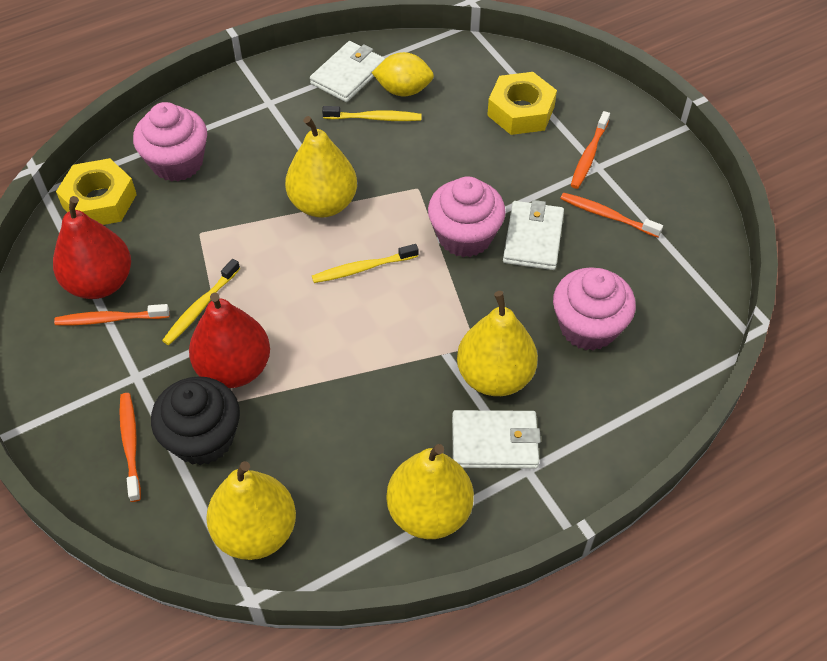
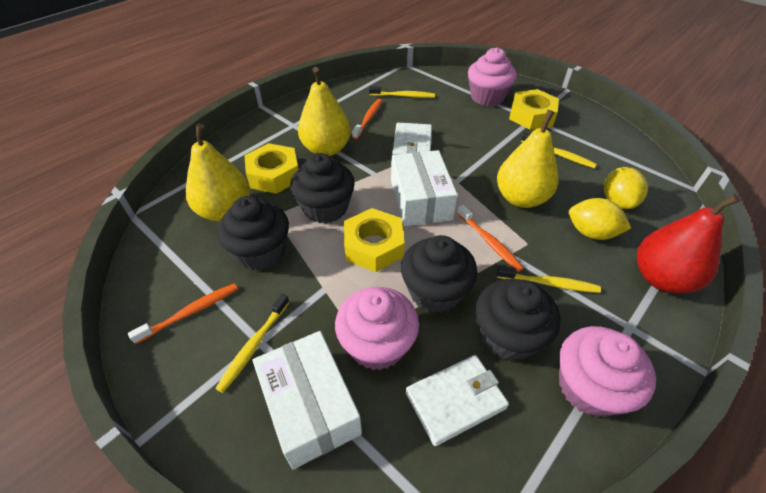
black cupcake: [151,376,240,465] = 1 -> [217,196,289,270] [290,153,355,224] [401,235,477,313] [476,279,560,361] = 4
orange toothbrush: [54,304,170,325] [119,393,141,502] [560,192,663,237] [571,111,610,189] = 4 -> [128,283,238,344] [352,99,383,139] [457,205,524,272] = 3
red pear: [53,196,131,299] [189,293,270,388] = 2 -> [637,194,741,293] = 1
white box: none = 0 -> [253,331,362,469] [391,150,457,226] = 2
white wallet: [310,41,385,102] [452,410,541,469] [503,200,564,270] = 3 -> [392,123,432,155] [406,355,509,446] = 2
yellow lemon: [372,52,434,97] = 1 -> [569,198,631,240] [604,167,648,209] = 2
yellow nut: [56,158,137,225] [487,72,557,135] = 2 -> [245,143,298,194] [344,208,405,272] [509,89,559,130] = 3
yellow pear: [206,461,296,560] [285,116,357,218] [387,444,474,539] [457,291,538,396] = 4 -> [186,123,250,222] [298,67,351,156] [497,110,559,208] = 3
yellow toothbrush: [162,259,240,345] [312,244,419,283] [322,106,422,121] = 3 -> [215,294,289,393] [369,86,435,98] [497,266,601,293] [521,132,597,168] = 4

